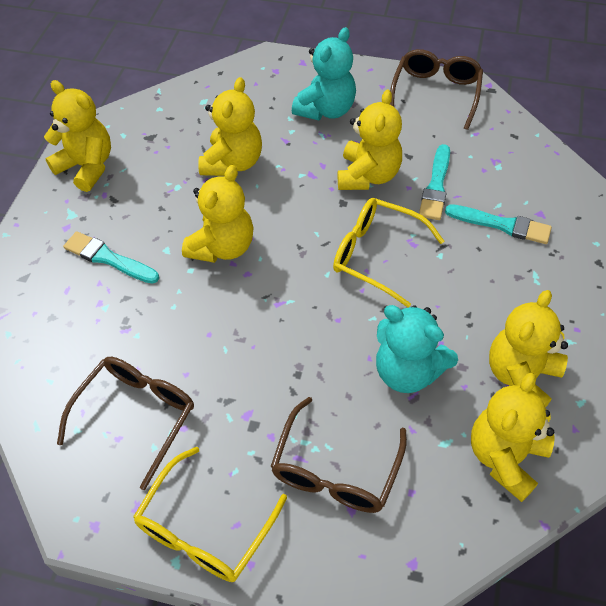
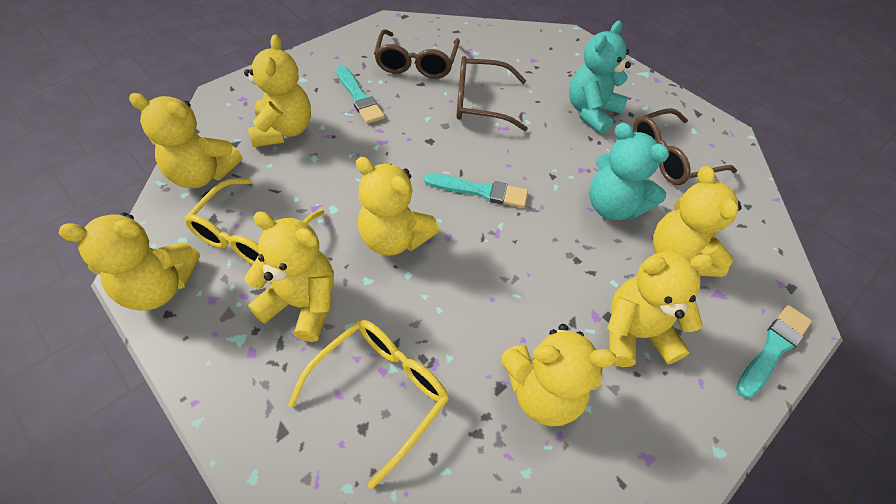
yellow teddy bear: [44,80,111,192] [182,165,254,263] [198,77,262,176] [338,89,402,190] [471,373,555,502] [489,290,568,408] = 6 -> [59,213,200,311] [129,93,243,188] [244,34,311,147] [244,211,334,342] [356,157,439,256] [501,324,616,427] [607,251,714,367] [653,166,742,277] = 8

